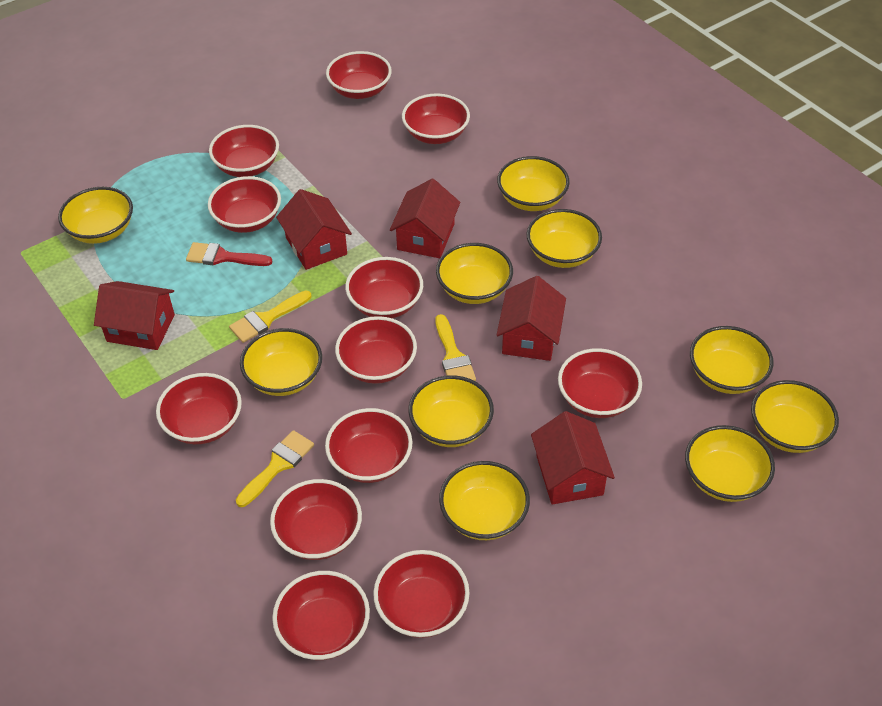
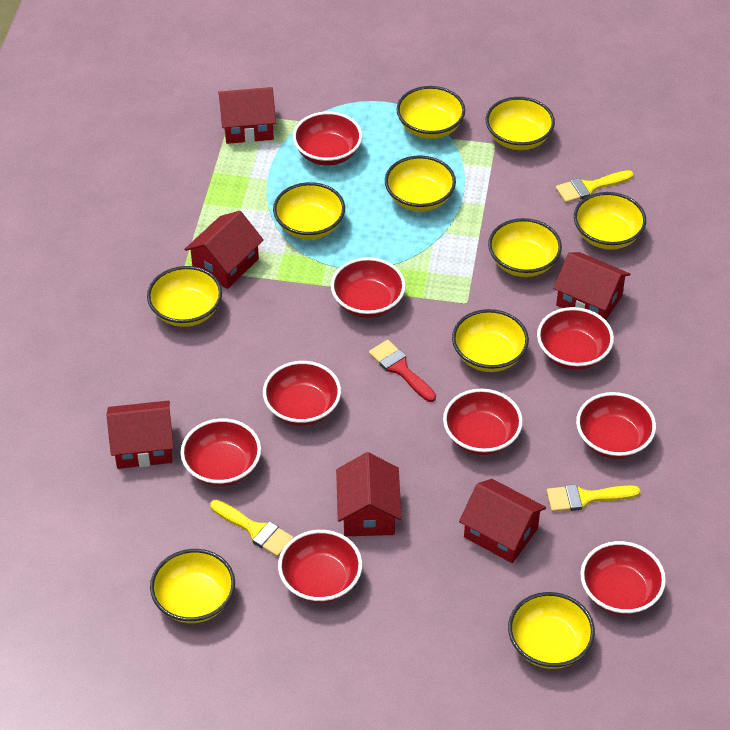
red bowl: [156,373,242,444] [208,176,281,233] [209,125,279,177] [270,479,362,560] [272,571,370,660] [325,408,413,483] [326,51,392,99] [335,316,417,384] [345,257,423,318] [373,550,470,638] [402,94,470,144] [558,348,642,418] = 12 -> [181,418,261,486] [263,361,341,426] [278,530,362,603] [293,112,362,166] [331,257,406,318] [443,389,523,455] [537,307,614,370] [576,392,656,459] [580,541,666,615] = 9
red house: [94,281,175,350] [276,189,352,270] [390,179,460,258] [497,276,566,361] [531,411,615,505] = 5 -> [106,401,174,469] [184,211,264,289] [218,87,276,144] [336,452,402,536] [459,479,546,563] [553,252,631,320] = 6

